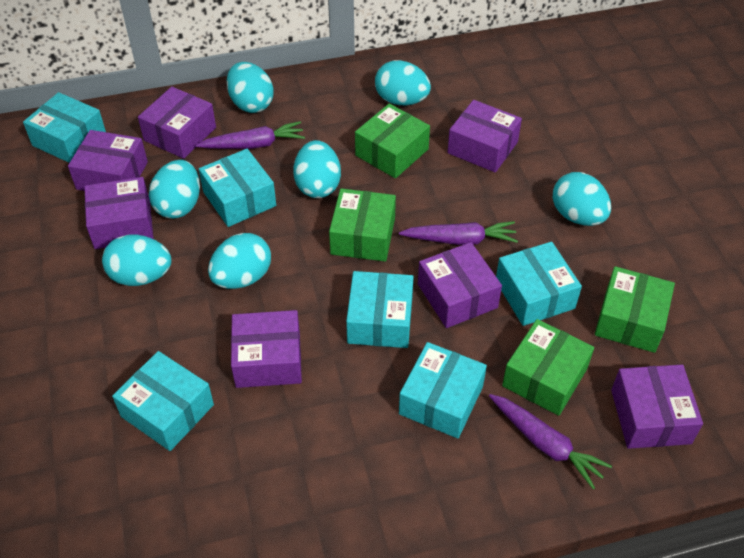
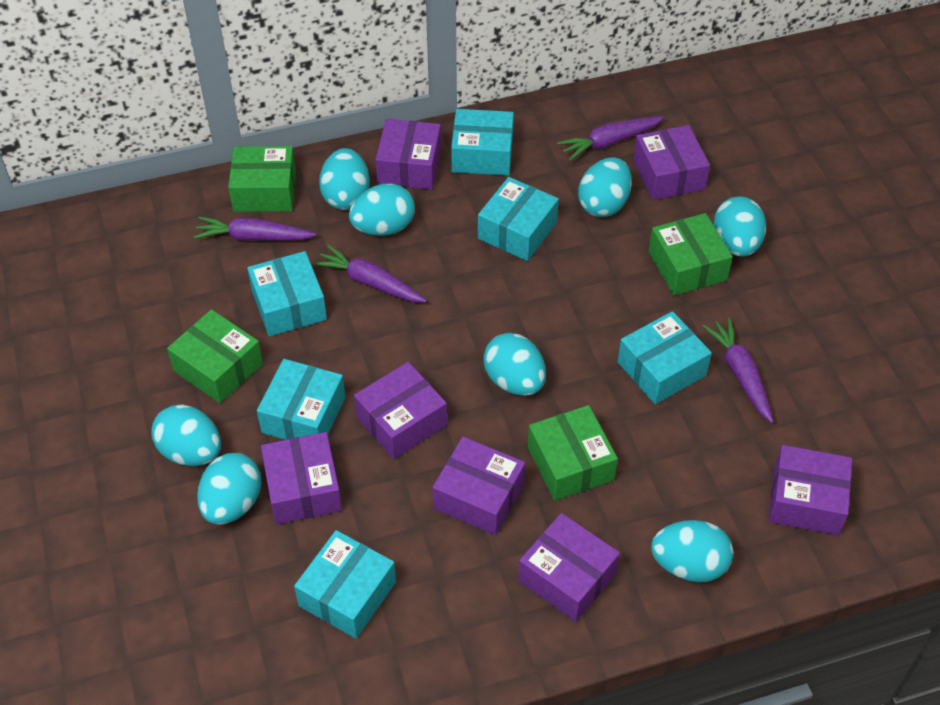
purple carrot: [196,121,305,149] [399,221,518,245] [489,394,612,489] = 3 -> [194,217,316,241] [313,245,427,302] [557,116,664,161] [702,318,774,423] = 4
turquoise egg: [102,235,172,286] [149,160,200,219] [208,233,271,289] [227,62,274,113] [293,140,341,198] [375,60,431,105] [553,172,611,226] = 7 -> [151,405,221,466] [197,453,262,525] [319,148,370,210] [349,184,415,236] [483,333,546,396] [578,157,632,217] [651,520,733,582] [713,196,766,256] = 8

